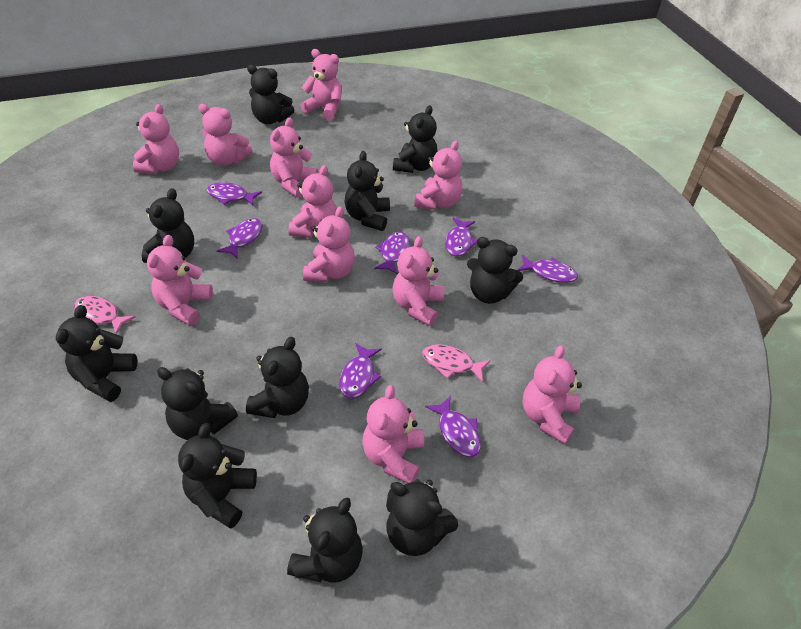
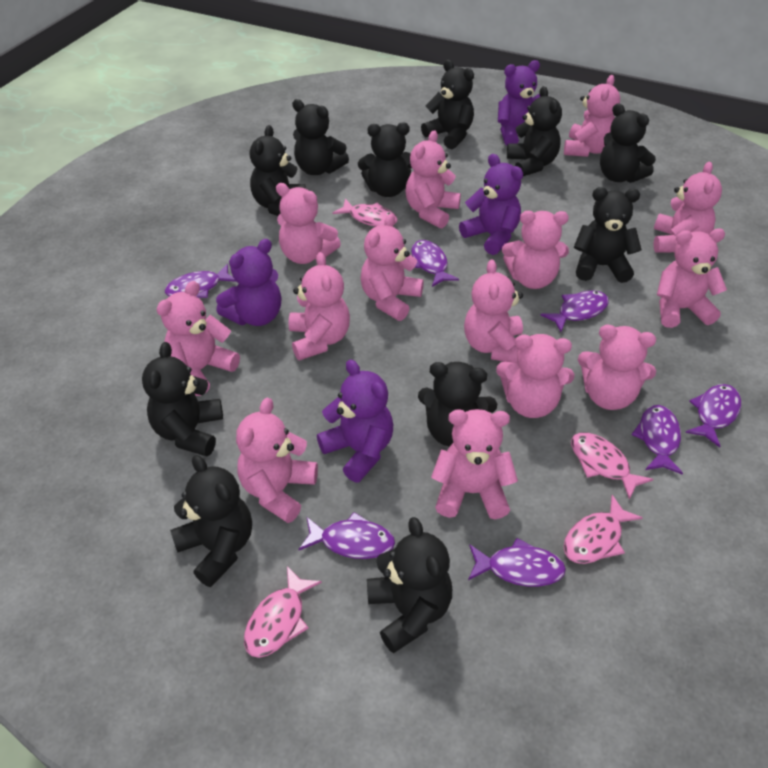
pink fish: [74,296,136,334] [422,344,490,382] = 2 -> [244,566,322,658] [333,199,398,226] [564,495,643,564] [571,432,653,500] = 4
pink teddy bear: [133,104,179,174] [147,235,213,326] [198,104,253,166] [270,118,318,198] [288,165,337,238] [301,49,342,120] [303,206,355,282] [362,385,424,483] [393,236,444,326] [414,141,462,210] [523,345,582,444] = 11 -> [156,281,240,396] [236,398,318,523] [276,183,341,264] [289,252,350,361] [361,213,424,321] [406,130,461,228] [431,409,518,519] [464,259,523,364] [496,334,574,418] [502,211,569,289] [564,75,620,157] [578,324,656,410] [653,162,722,253] [657,228,727,328] = 14
purple teddy bear: none = 0 -> [216,239,282,326] [317,359,393,482] [459,154,523,255] [498,60,540,146] = 4

